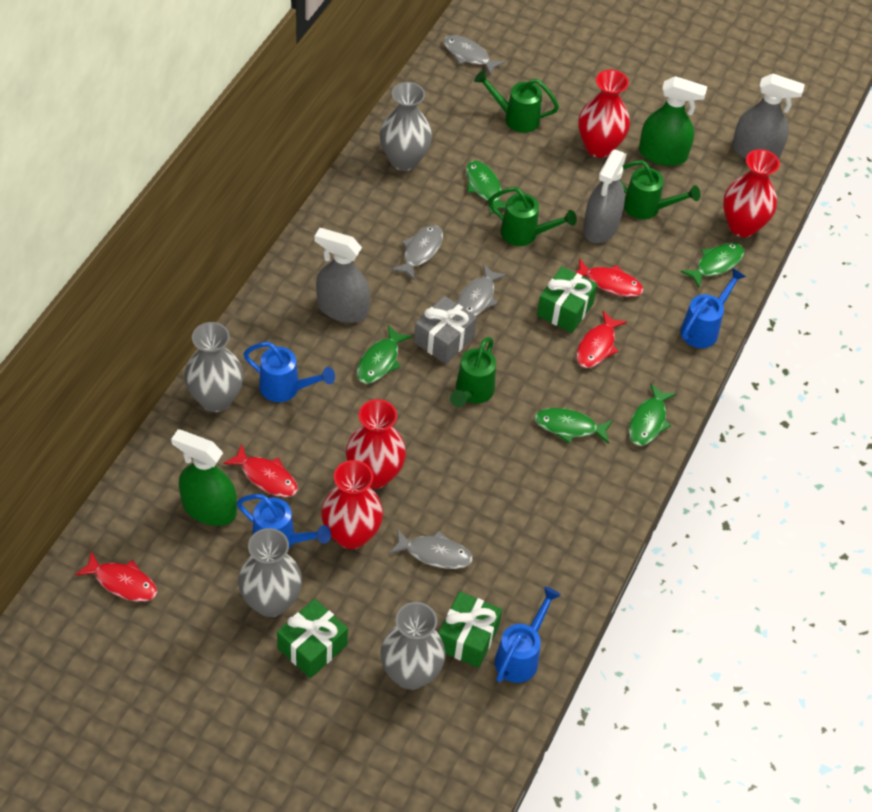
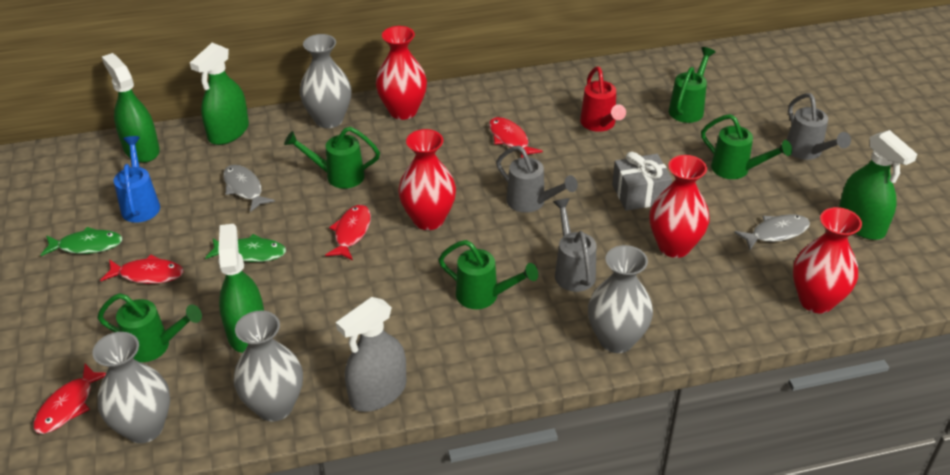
blue watering can: [237,494,331,550] [243,342,335,402] [495,586,561,683] [680,268,746,348] = 4 -> [114,136,160,223] = 1
green fish: [357,325,412,384] [466,161,506,215] [534,408,613,444] [629,384,676,446] [681,243,744,288] = 5 -> [41,227,123,256] [205,234,286,262] = 2
green gift: [277,599,348,678] [439,592,502,668] [537,266,597,333] = 3 -> none = 0
green spray bottle: [171,429,237,526] [639,76,707,166] = 2 -> [102,53,160,163] [190,43,249,145] [218,224,264,353] [839,130,917,240] = 4
green watering can: [450,337,496,407] [474,70,559,133] [488,187,577,246] [619,160,700,219] = 4 -> [97,293,202,362] [284,127,380,189] [439,240,538,309] [669,47,716,123] [701,114,792,179] = 5
grey fish: [389,529,473,569] [391,225,443,280] [443,35,505,76] [457,264,507,316] = 4 -> [223,165,275,212] [734,214,810,250] = 2
grey spray bottle: [314,228,370,323] [583,149,627,243] [732,73,805,159] = 3 -> [336,297,406,412] = 1
grey watering can: none = 0 -> [496,146,578,213] [553,198,596,292] [787,93,851,160] = 3
red watering can: none = 0 -> [580,67,626,132] = 1

